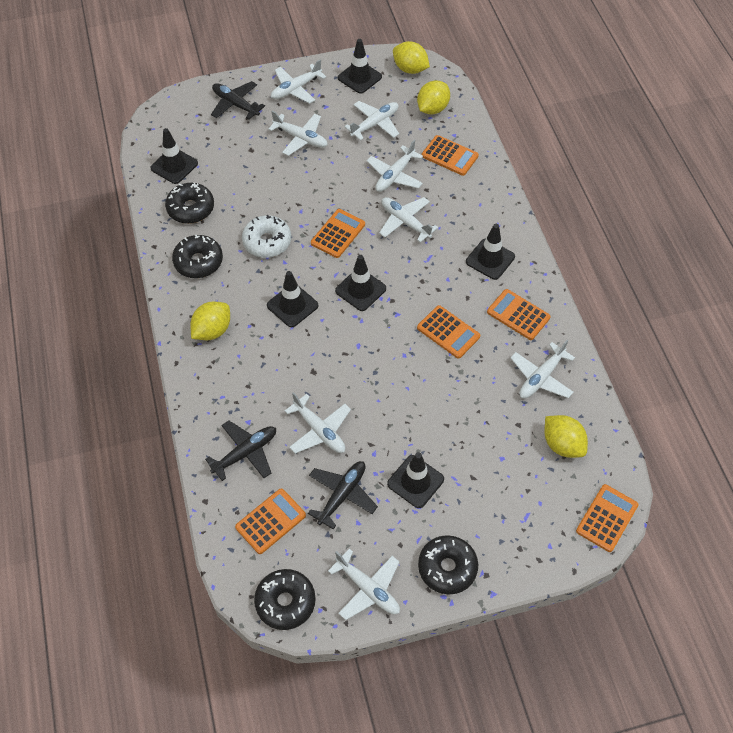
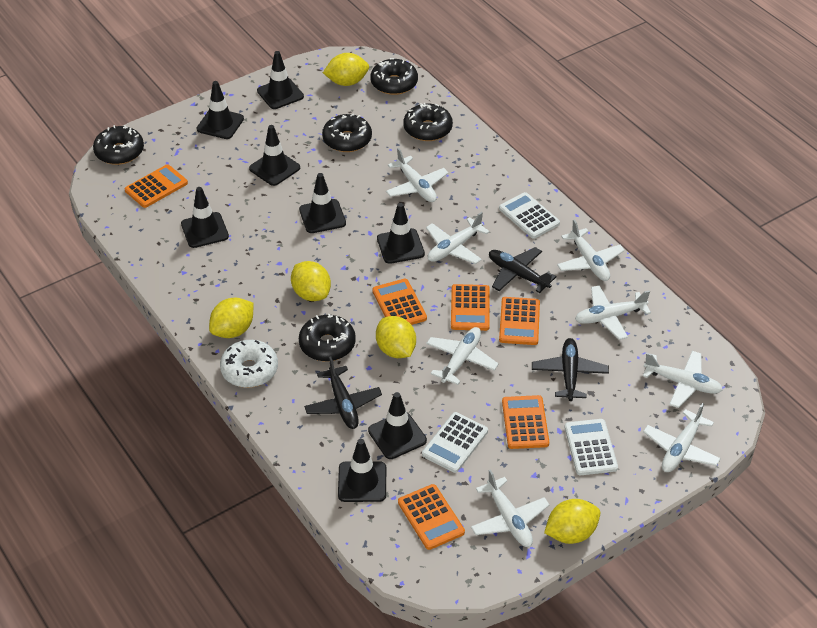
black donut: [165,183,214,224] [172,235,223,278] [254,569,316,630] [418,535,478,594] = 4 -> [93,125,144,165] [299,314,356,361] [322,114,372,152] [370,58,418,95] [403,103,453,141] = 5
black traffic cone: [150,128,198,184] [267,271,318,327] [335,255,386,311] [338,39,382,94] [387,452,444,508] [466,224,515,280] = 6 -> [181,187,229,248] [197,81,244,139] [249,125,300,186] [257,51,304,109] [299,173,346,233] [338,439,386,502] [368,392,427,459] [377,203,425,264] = 8
white calculator: none = 0 -> [422,412,488,473] [499,192,560,239] [564,419,618,475] = 3
yellow lemon: [190,301,230,340] [393,41,430,74] [417,80,450,115] [544,415,588,458] = 4 -> [209,298,254,338] [291,261,331,301] [323,53,369,86] [376,316,416,358] [544,499,600,544] = 5

